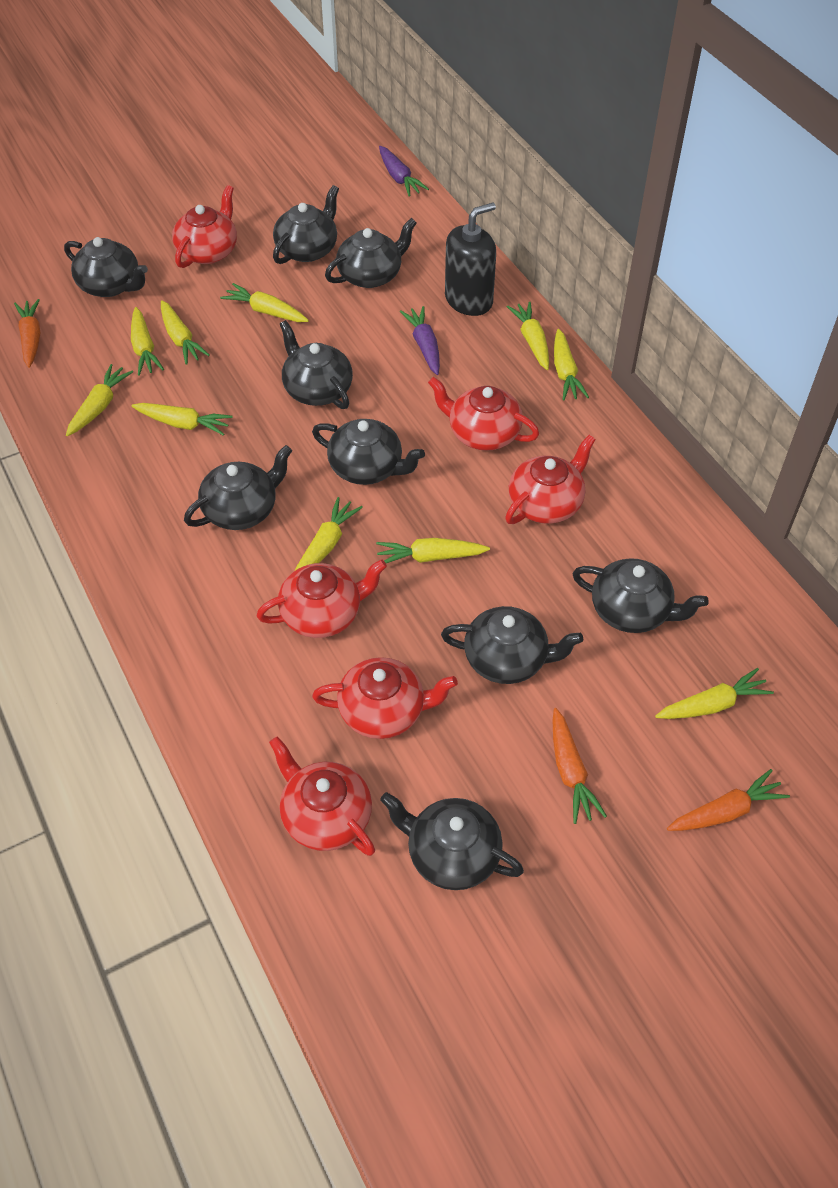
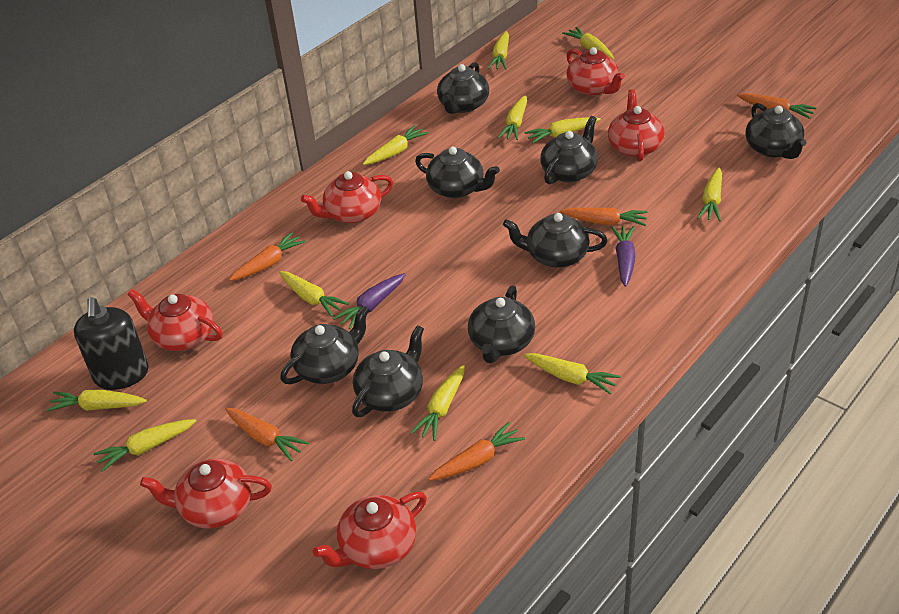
black teapot: [64,237,148,297] [184,445,292,530] [273,185,339,264] [280,320,353,409] [312,419,425,485] [325,218,417,288] [380,792,524,890] [441,606,583,684] [572,558,709,633] = 9 -> [280,306,369,384] [352,325,424,417] [415,146,500,198] [437,62,489,114] [468,285,535,363] [503,213,608,268] [540,116,598,184] [745,103,807,159] = 8
orange carrot: [14,299,40,368] [553,708,607,824] [667,769,790,831] = 3 -> [225,408,309,461] [229,232,306,281] [428,422,525,481] [560,208,648,226] [737,93,817,119] = 5
yellow carrot: [66,364,133,436] [131,307,164,376] [131,403,233,436] [161,300,210,365] [220,283,309,322] [295,497,363,570] [376,538,490,563] [507,301,549,370] [554,329,589,400] [655,668,774,719] = 10 -> [46,389,147,412] [93,419,196,472] [279,271,349,317] [363,125,428,165] [410,365,465,441] [488,31,509,69] [498,95,527,140] [524,117,601,144] [524,353,620,395] [562,27,614,59] [697,168,722,221] = 11

